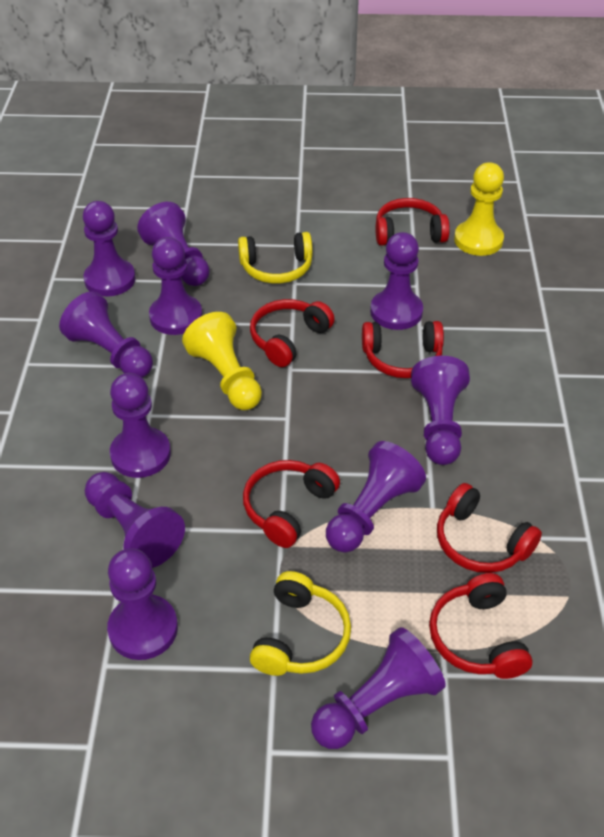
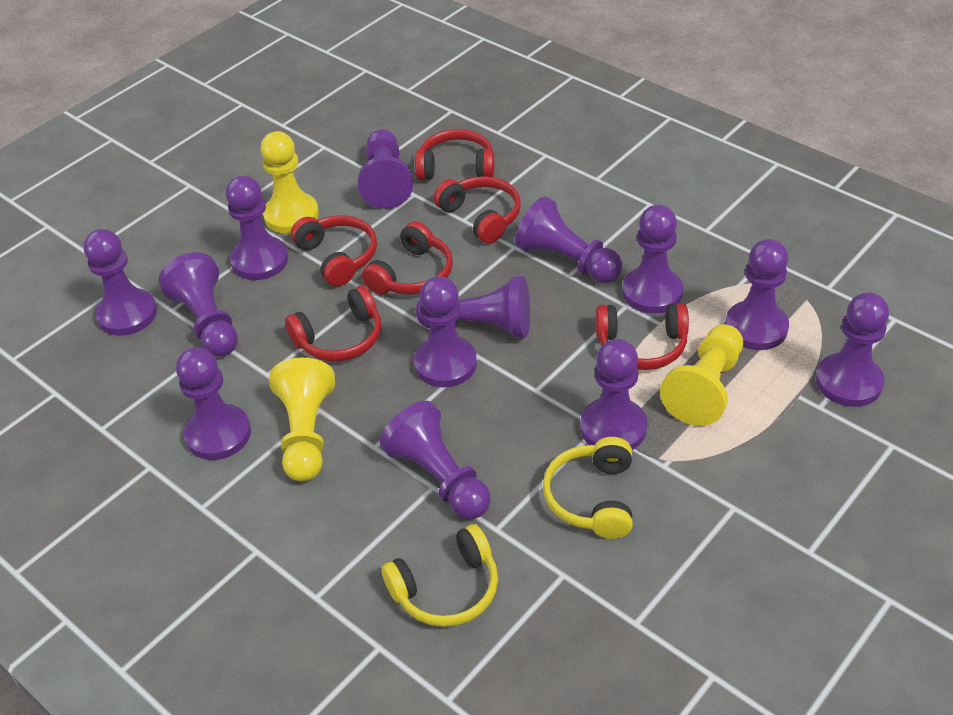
purple pawn: [59,291,153,378] [83,201,136,296] [85,472,185,568] [107,548,178,660] [110,373,171,478] [137,202,210,286] [149,237,202,335] [311,627,446,749] [326,441,426,553] [370,232,423,330] [411,356,470,465] = 11 -> [84,229,157,336] [159,252,238,357] [176,347,251,460] [226,176,288,280] [358,129,413,209] [380,401,490,519] [414,276,477,387] [415,276,530,338] [515,196,622,283] [580,339,647,450] [622,205,683,314] [725,239,789,350] [816,292,889,407] = 13
yellow pawn: [182,312,262,410] [454,162,504,256] = 2 -> [261,131,319,234] [269,358,335,482] [660,324,743,426] = 3

